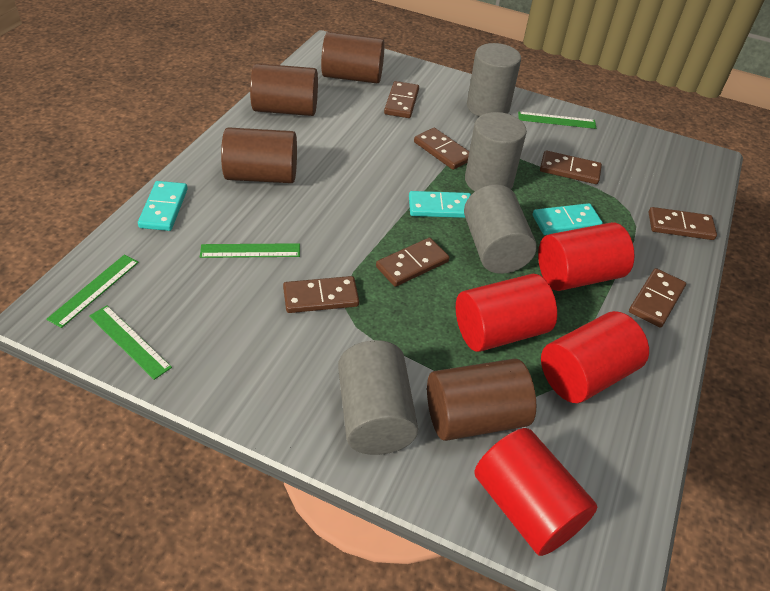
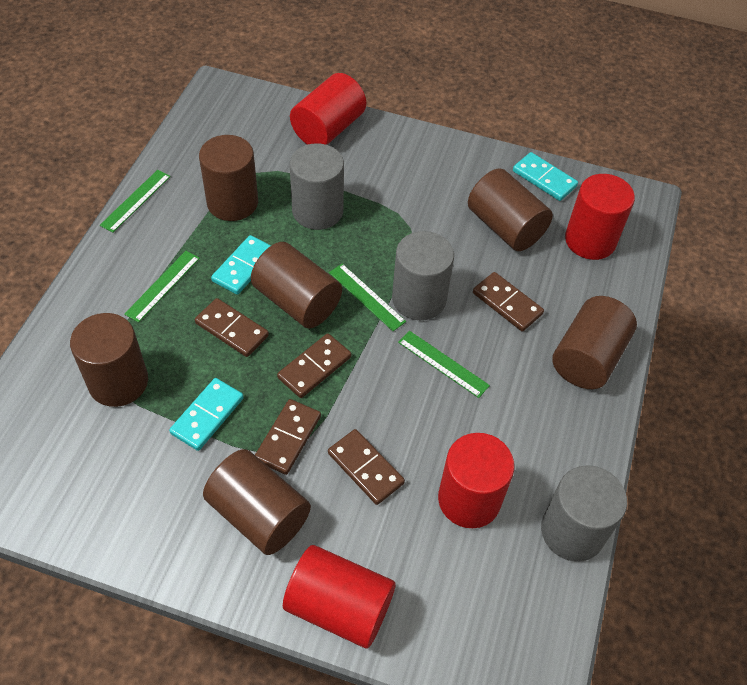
brown cylinder: [221,127,297,183] [250,63,318,116] [321,32,385,83] [427,359,536,441] = 4 -> [70,313,148,407] [199,135,258,221] [203,449,311,555] [251,242,342,329] [468,168,553,251] [552,296,637,389] = 6
brown domino: [283,276,359,313] [376,238,450,287] [384,81,419,118] [414,128,469,170] [540,151,602,184] [629,268,686,328] [649,207,717,240] = 7 -> [195,298,269,357] [255,399,321,475] [277,333,351,398] [328,429,405,505] [473,272,544,331] = 5
grey cylinder: [338,340,418,455] [464,185,537,274] [465,112,527,191] [467,43,521,117] = 4 -> [290,143,344,230] [392,231,454,320] [541,465,627,562] = 3

